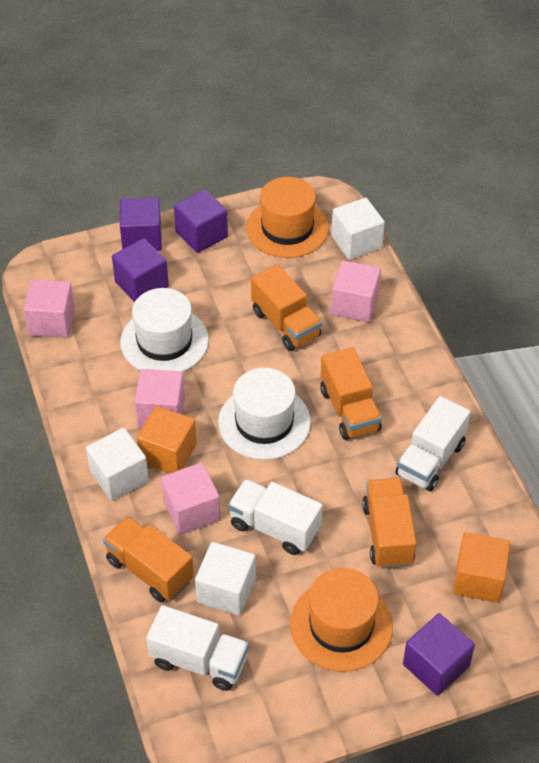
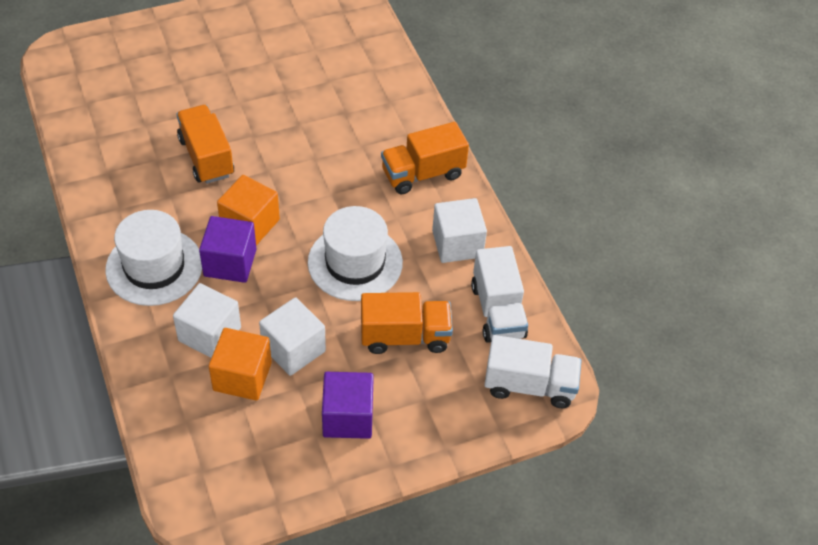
orange hat: [246,177,329,258] [290,568,393,672] = 2 -> none = 0
orange truck: [103,516,194,602] [251,264,322,351] [320,347,382,440] [362,478,417,569] = 4 -> [176,105,234,184] [361,292,453,354] [381,122,469,195] = 3
pink cube: [24,280,75,338] [134,369,185,428] [161,463,220,535] [331,260,381,322] = 4 -> none = 0
purple cube: [112,238,169,302] [120,197,162,251] [174,189,228,253] [403,613,475,696] = 4 -> [199,216,256,283] [322,372,374,439] = 2
white truck: [146,605,249,691] [228,479,323,555] [396,396,470,491] = 3 -> [471,246,528,343] [484,335,582,408] = 2

